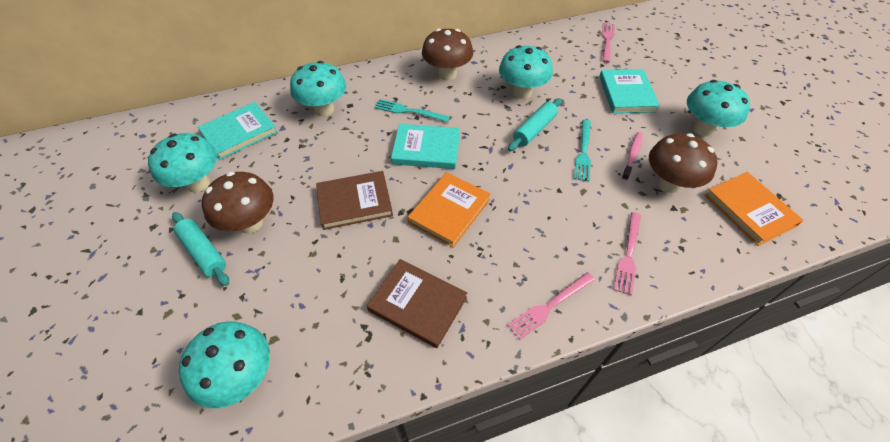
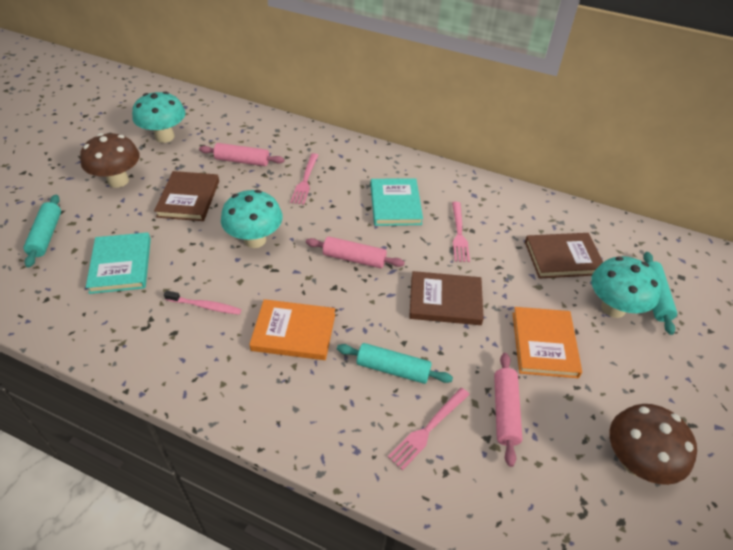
brown book: [316,171,393,230] [367,259,467,348] = 2 -> [154,171,219,221] [409,271,484,325] [525,233,603,279] = 3
brown mushroom: [202,172,273,234] [422,28,473,80] [649,133,718,193] = 3 -> [80,133,140,188] [610,404,697,485] = 2
pink rolling pin: none = 0 -> [199,143,285,166] [306,236,405,268] [494,353,522,467] = 3
turquoise book: [198,102,278,160] [391,124,460,169] [599,69,660,113] = 3 -> [86,232,151,294] [371,178,423,226] = 2
turquoise fork: [374,99,450,122] [574,120,591,182] = 2 -> none = 0
turquoise mushroom: [148,133,217,193] [179,322,270,408] [290,61,346,116] [499,45,553,99] [687,80,750,136] = 5 -> [132,91,185,143] [221,190,283,248] [591,256,661,318] = 3
turquoise rolling pin: [172,212,229,286] [508,98,562,151] = 2 -> [23,195,61,268] [337,343,453,384] [643,252,677,335] = 3

